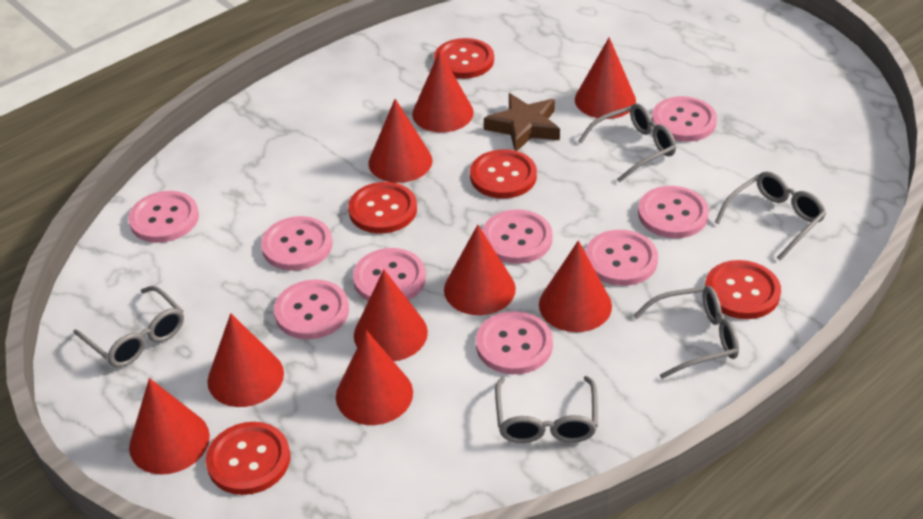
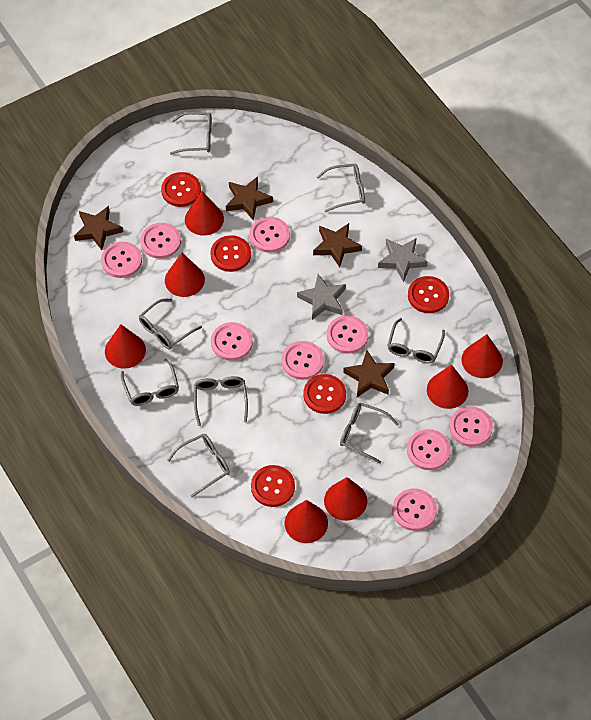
brown star: [484,93,560,151] = 1 -> [74,206,123,250] [226,176,273,221] [313,223,362,268] [343,350,395,397] = 4
grey glasses: [74,286,184,367] [495,376,598,443] [578,103,676,182] [633,286,739,379] [715,171,826,261] = 5 -> [121,359,179,406] [139,299,202,350] [167,434,230,498] [170,112,212,155] [194,376,248,426] [317,164,365,212] [340,403,399,463] [387,318,445,363] = 8
grey star: none = 0 -> [297,274,346,320] [378,238,428,282] = 2
red cone: [129,378,210,475] [207,313,284,407] [336,330,413,425] [354,269,428,361] [368,99,433,183] [412,51,474,133] [444,225,516,315] [539,240,612,332] [575,37,636,119] = 9 -> [105,324,146,369] [165,253,205,297] [185,191,224,236] [285,500,328,543] [324,477,367,521] [427,365,468,409] [461,334,503,378] = 7

